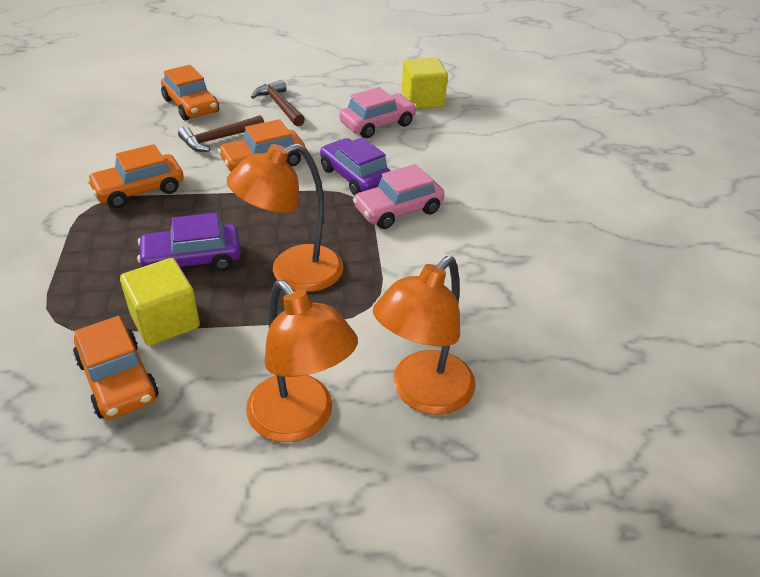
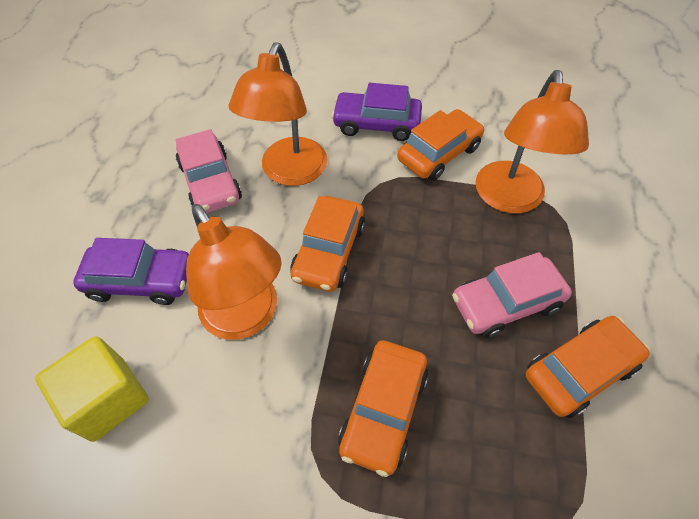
brown hammer: [178,115,264,152] [251,80,305,127] = 2 -> none = 0
yellow cube: [120,258,200,346] [402,58,448,109] = 2 -> [35,336,149,442] = 1

